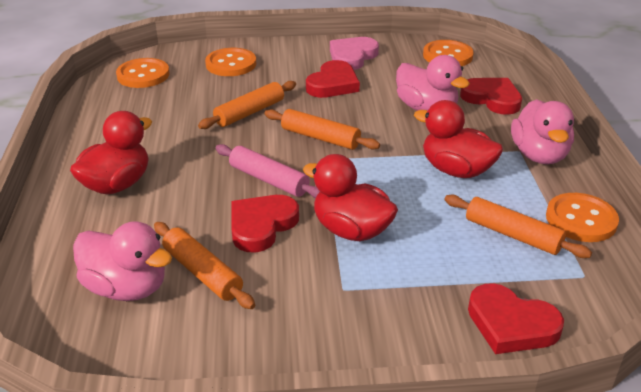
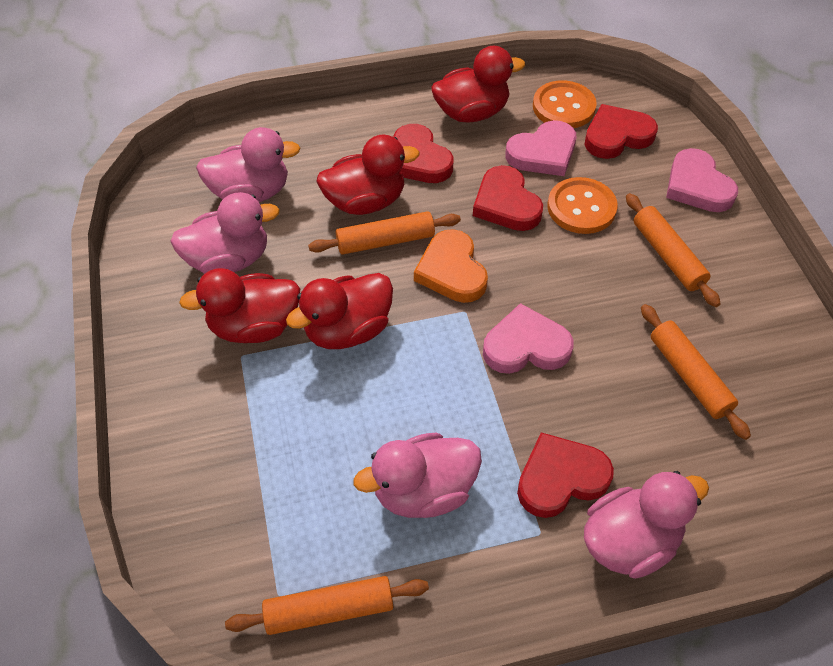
orange button: [116,58,170,88] [205,48,256,76] [423,40,474,66] [546,193,619,242] = 4 -> [533,81,597,128] [548,177,618,234] = 2
orange heart: none = 0 -> [414,229,488,303] = 1
pink duck: [73,221,172,301] [396,55,470,111] [511,99,574,164] = 3 -> [170,192,280,274] [196,127,301,202] [354,433,482,518] [584,471,709,579] = 4
pink heart: [330,37,379,70] = 1 -> [483,303,574,374] [505,120,576,176] [666,148,738,212] = 3
pink rolling pin: [215,144,320,199] = 1 -> none = 0
red duck: [70,111,152,194] [303,154,398,241] [414,100,503,178] = 3 -> [179,268,300,343] [286,273,393,349] [316,134,420,215] [431,46,525,123] = 4

